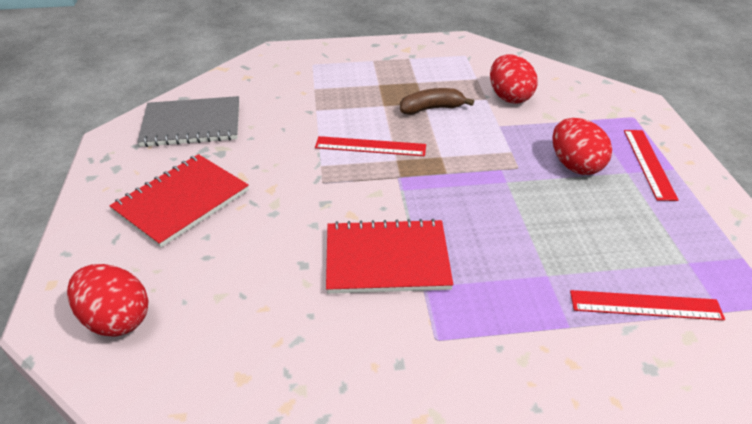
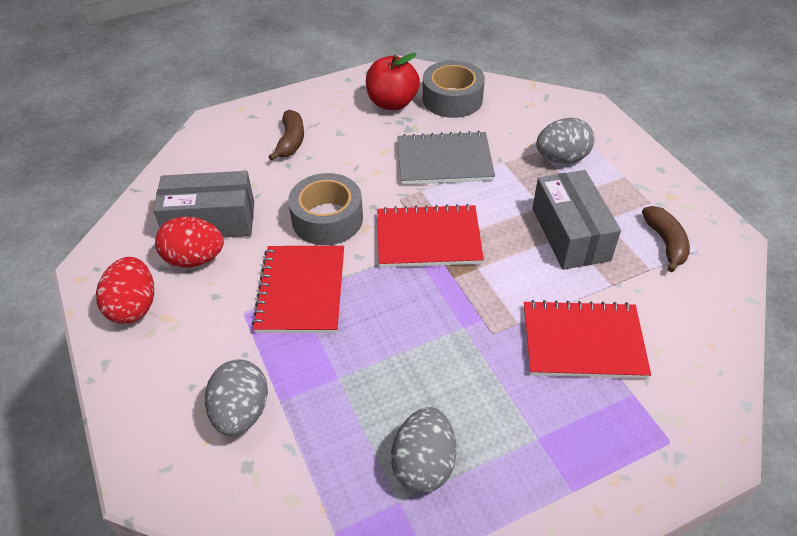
brown banana: [400,88,474,115] = 1 -> [268,110,304,161] [642,206,690,272] = 2
grey box: none = 0 -> [153,171,254,238] [532,170,621,270] = 2
grey egg: none = 0 -> [205,359,268,436] [391,407,456,493] [536,118,595,163] = 3
grey tape: none = 0 -> [288,173,363,245] [423,60,485,118] = 2
red apple: none = 0 -> [366,53,420,110] = 1
red egg: [67,264,148,337] [490,55,537,104] [553,118,612,175] = 3 -> [96,257,154,324] [155,217,224,267] = 2
red notebook: [109,154,249,248] [326,219,453,294] = 2 -> [252,246,344,333] [377,204,484,268] [524,300,651,379] = 3
red ruler: [315,136,426,156] [570,290,725,321] [624,130,679,201] = 3 -> none = 0

